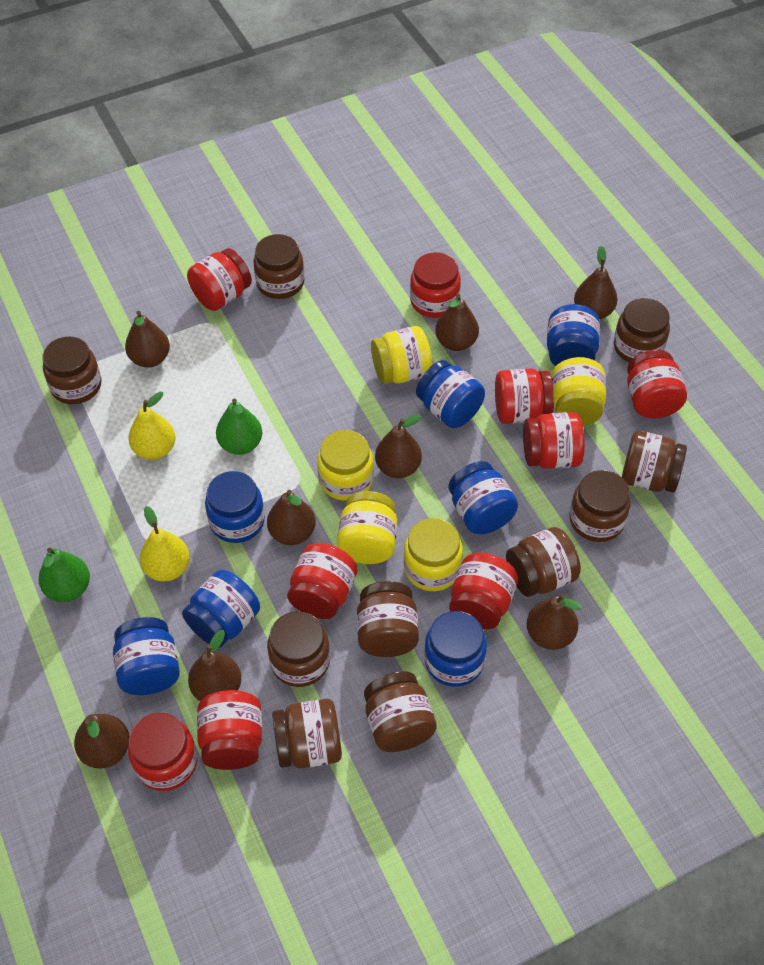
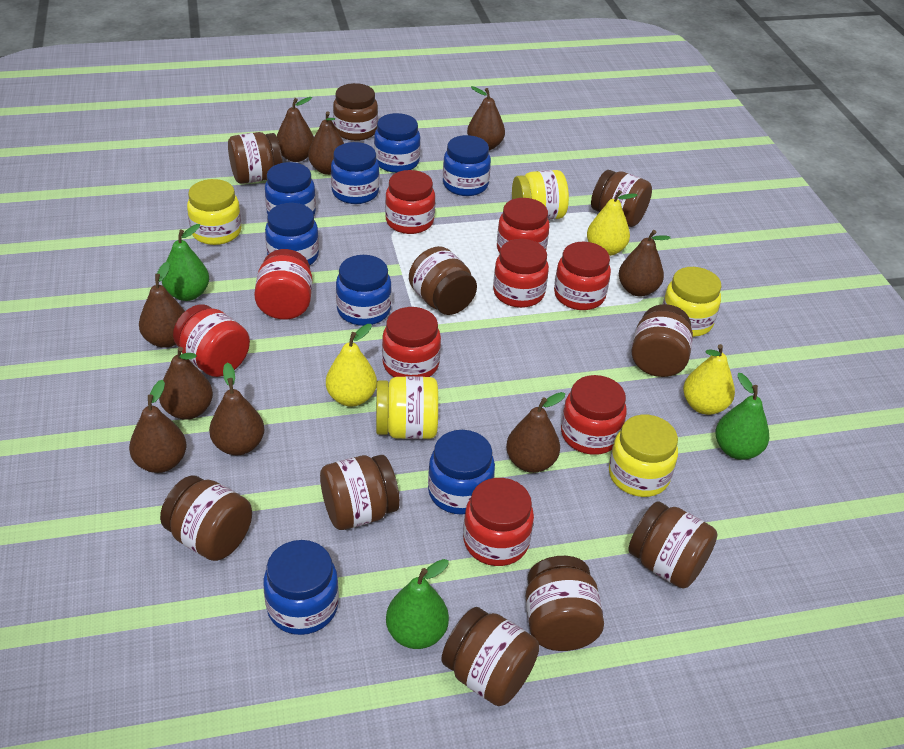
blue jar: [113,617,180,695] [182,570,260,648] [205,471,265,543] [416,360,485,428] [424,611,487,687] [448,461,518,534] [547,304,600,366] = 7 -> [263,540,339,635] [265,162,316,215] [265,203,319,265] [331,142,380,204] [336,255,392,326] [374,113,421,173] [428,430,495,515] [443,135,491,196] = 8
brown pear: [74,714,129,769] [125,311,170,367] [188,630,241,701] [267,490,316,545] [375,414,422,478] [435,294,479,351] [527,594,581,650] [574,246,618,319] = 8 -> [129,380,187,473] [139,262,185,348] [159,347,213,420] [209,363,264,455] [277,97,314,162] [308,111,344,175] [467,86,505,150] [506,392,565,473] [619,230,671,297] = 9
green pear: [38,548,90,602] [216,399,262,455] = 2 -> [162,224,209,301] [386,559,449,649] [715,373,769,460] = 3
yellow pear: [128,392,176,460] [140,506,190,582] = 2 -> [326,324,377,406] [587,190,638,256] [683,344,735,415] = 3

